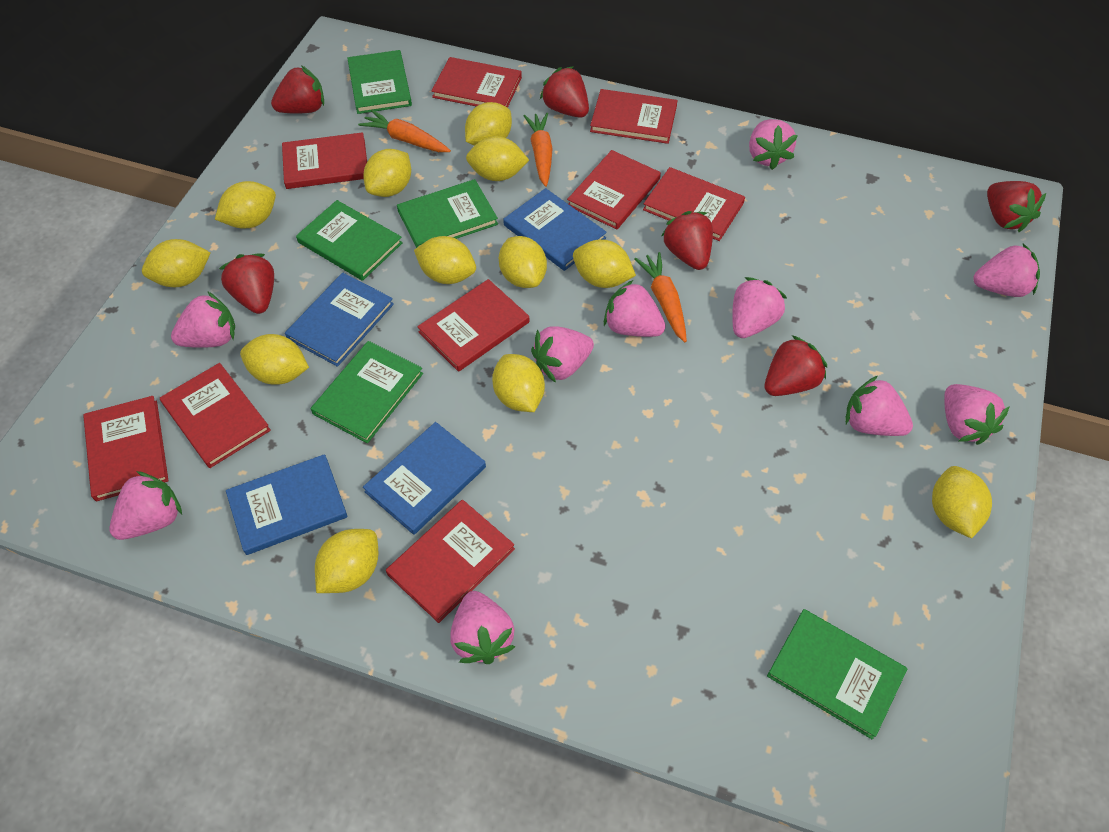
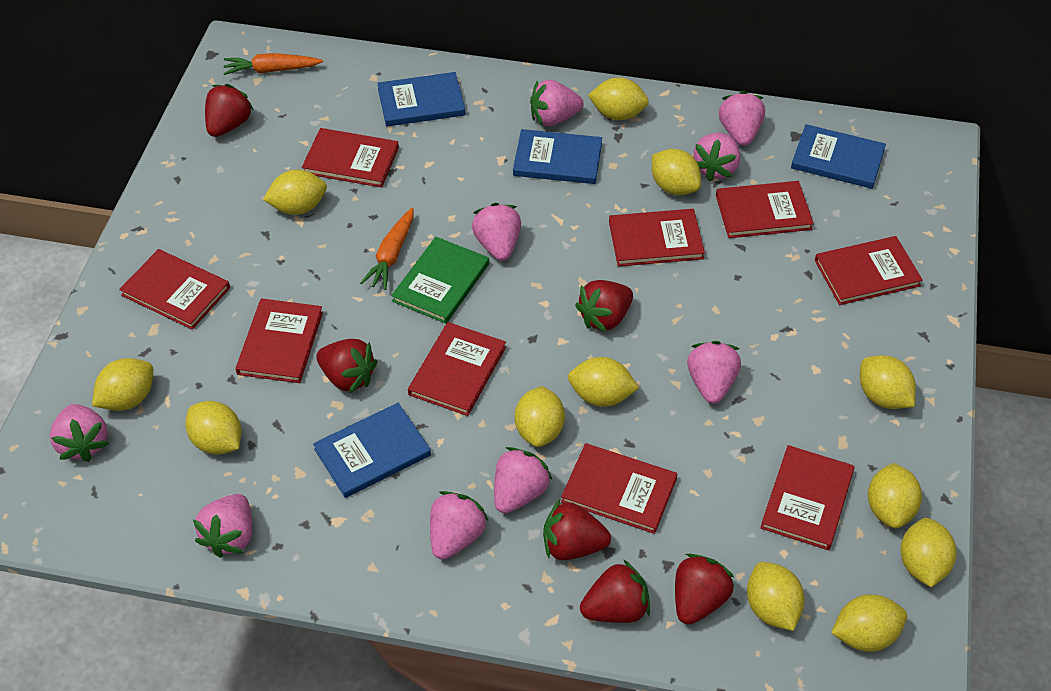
green book: [296,200,403,281] [311,341,423,443] [347,50,412,114] [397,179,498,248] [767,609,908,739] = 5 -> [391,237,489,324] = 1
orange carrot: [358,110,451,152] [523,113,553,187] [634,252,687,342] = 3 -> [223,53,323,75] [360,208,414,290] = 2
pink strawberry: [109,471,182,540] [171,291,235,348] [450,591,515,664] [531,327,594,383] [604,280,666,337] [732,277,787,338] [749,119,798,170] [845,376,913,436] [944,384,1010,445] [973,244,1040,297] = 10 -> [50,404,109,462] [193,494,252,558] [430,491,489,560] [472,203,521,261] [494,447,552,514] [530,80,584,126] [687,341,741,404] [693,133,740,182] [719,91,765,146] = 9

